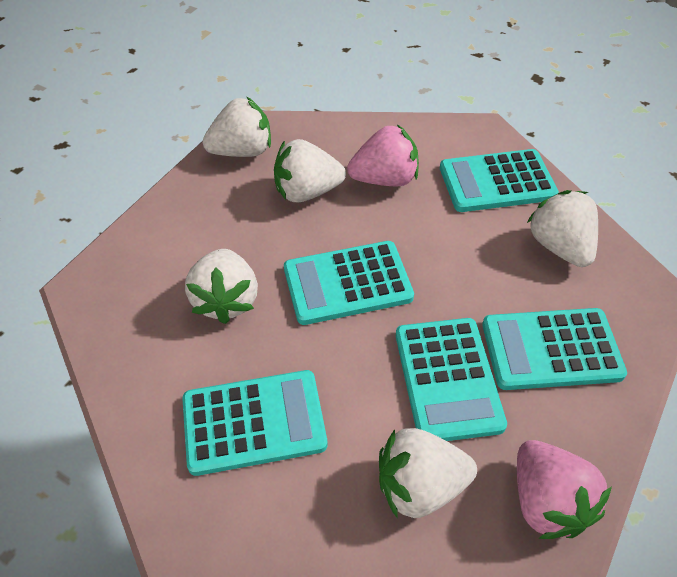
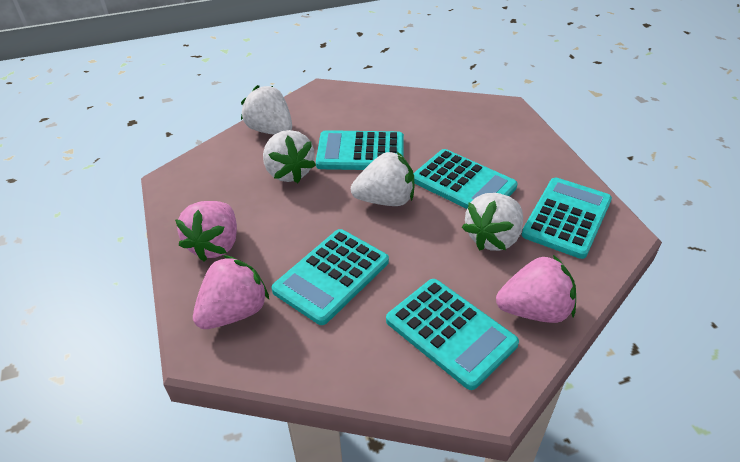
pink strawberry: [347,124,419,187] [517,440,612,539] = 2 -> [175,201,237,262] [193,255,269,329] [496,255,576,323] = 3
white strawberry: [185,249,258,324] [203,97,271,157] [274,139,346,202] [379,428,477,519] [527,190,598,267] = 5 -> [241,85,292,135] [263,130,316,183] [351,152,414,206] [462,193,523,251] = 4

